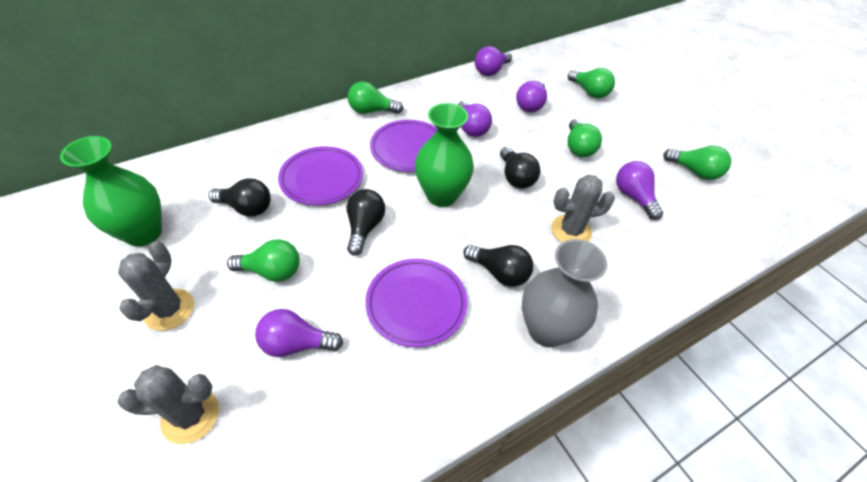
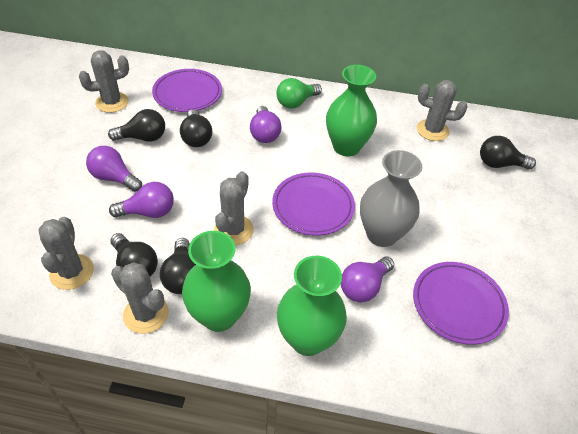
black light bulb: [208,178,271,217] [346,189,385,256] [463,245,533,287] [500,147,540,189] = 4 -> [108,109,165,142] [110,233,158,277] [160,238,196,294] [180,109,212,147] [480,136,536,170] = 5
green light bulb: [227,239,300,282] [348,81,403,114] [567,119,602,157] [568,68,615,98] [663,146,731,180] = 5 -> [277,78,322,109] = 1
green vase: [60,136,162,247] [415,103,474,207] = 2 -> [182,231,251,332] [277,256,347,356] [326,65,377,156] = 3
grey cactus: [117,365,219,444] [118,241,194,331] [551,174,615,243] = 3 -> [38,217,94,290] [79,50,129,113] [111,262,169,334] [214,171,254,245] [417,80,468,141] = 5
purple light bulb: [255,309,343,357] [458,101,492,137] [475,46,512,76] [516,81,547,112] [616,161,663,220] = 5 -> [86,146,142,192] [109,182,174,218] [250,106,282,143] [341,257,394,302] = 4

